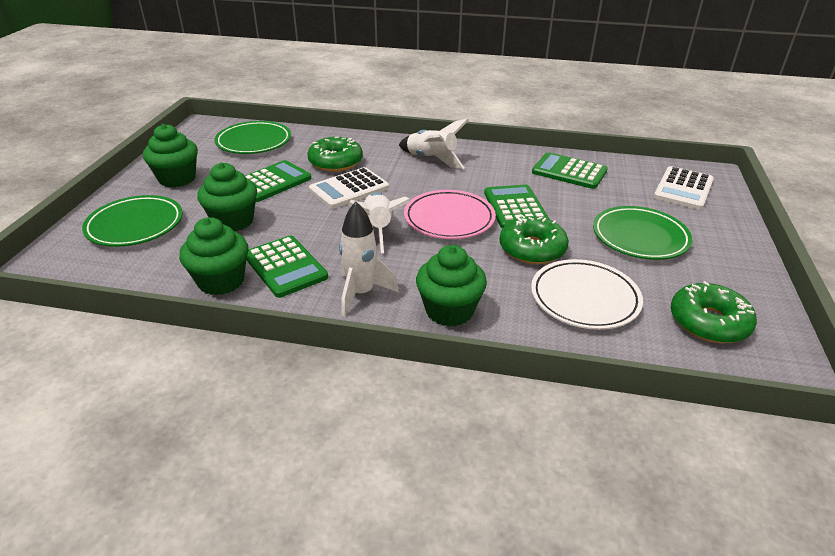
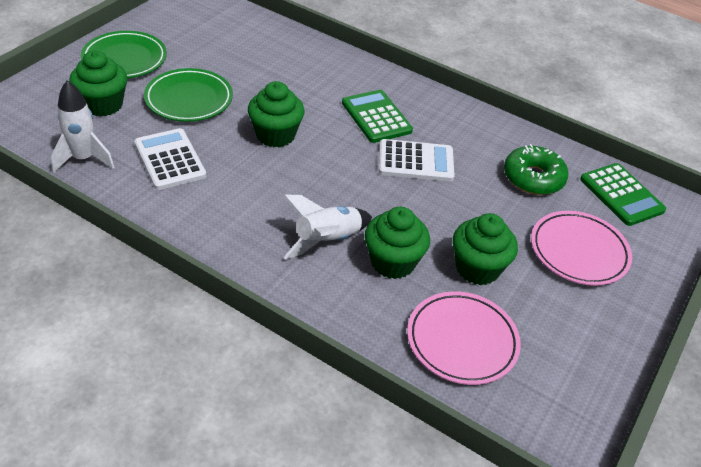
green calculator: [245,160,312,202] [246,236,328,298] [484,185,550,229] [532,152,608,189] = 4 -> [342,90,413,143] [580,163,666,226] = 2
green donut: [307,137,363,172] [499,215,569,264] [671,281,757,343] = 3 -> [504,144,568,195] = 1
green plate: [82,195,183,247] [215,121,291,154] [593,206,692,260] = 3 -> [81,31,167,78] [144,68,233,122] = 2
pink plate: [404,190,496,239] = 1 -> [407,291,521,385] [531,211,632,286] = 2
white plate: [531,259,643,330] = 1 -> none = 0
white rocket: [339,201,399,317] [348,192,411,253] [399,119,469,169] = 3 -> [51,80,114,173] [283,194,372,260] = 2

